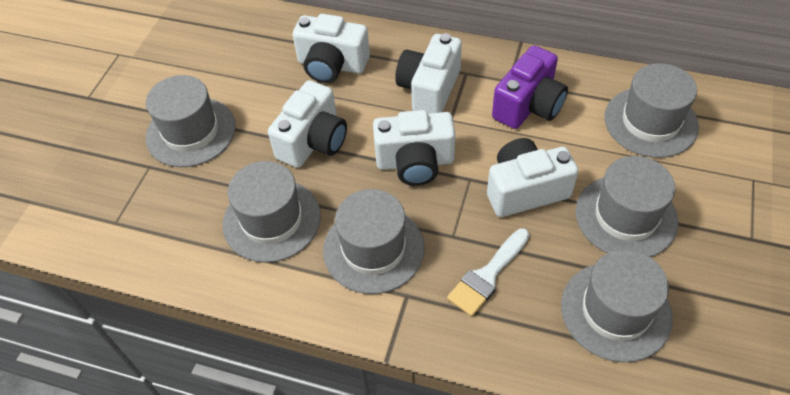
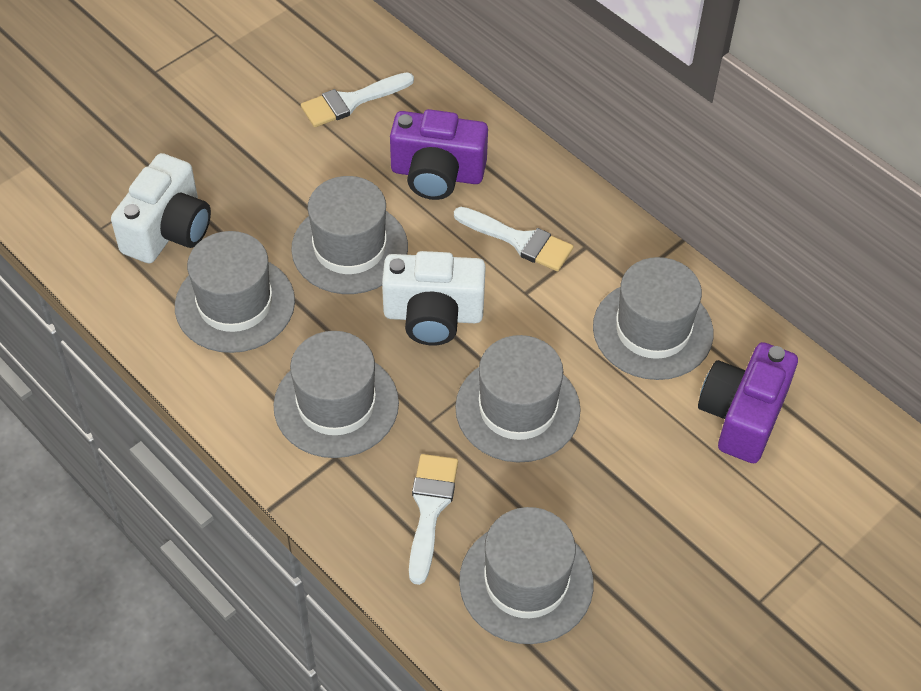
purple camera: [492,45,568,129] = 1 -> [390,109,488,200] [698,342,798,463] = 2
white brush: [447,228,530,317] = 1 -> [301,72,414,127] [409,454,458,585] [454,207,574,271] = 3
white camera: [268,80,347,168] [293,14,370,83] [373,110,455,186] [395,33,462,114] [487,138,578,217] = 5 -> [111,153,211,263] [382,251,486,346] = 2

